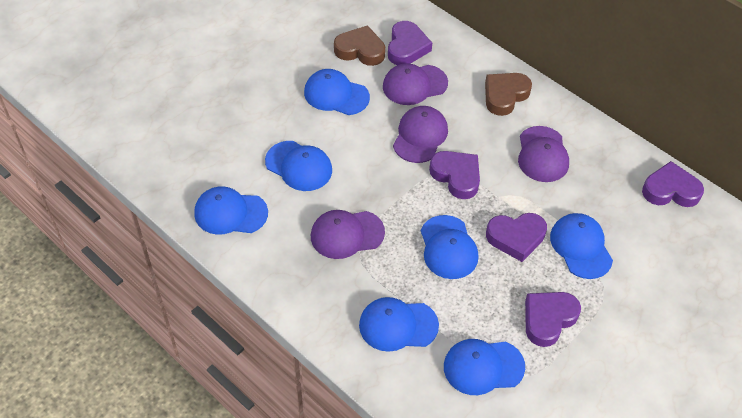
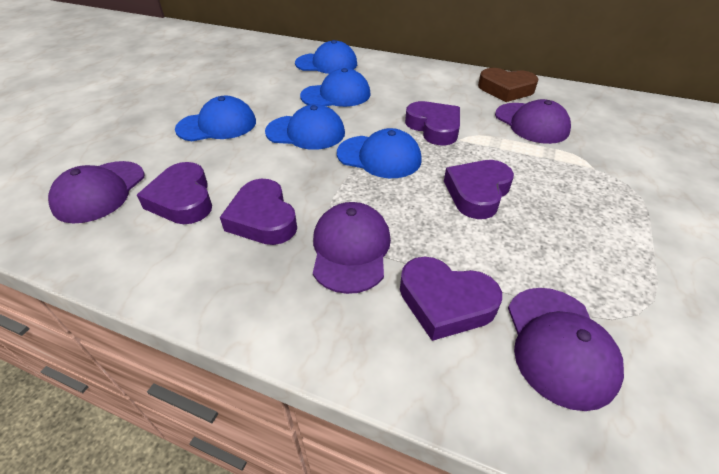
blue cap: [194,186,268,234] [265,141,332,191] [304,69,370,115] [359,297,439,352] [421,215,478,279] [444,339,525,395] [550,213,613,279] = 7 -> [175,96,256,141] [265,104,345,150] [295,40,357,74] [300,68,371,107] [337,128,422,178] = 5
brown heart: [334,25,385,66] [485,73,532,116] = 2 -> [478,68,539,102] = 1

